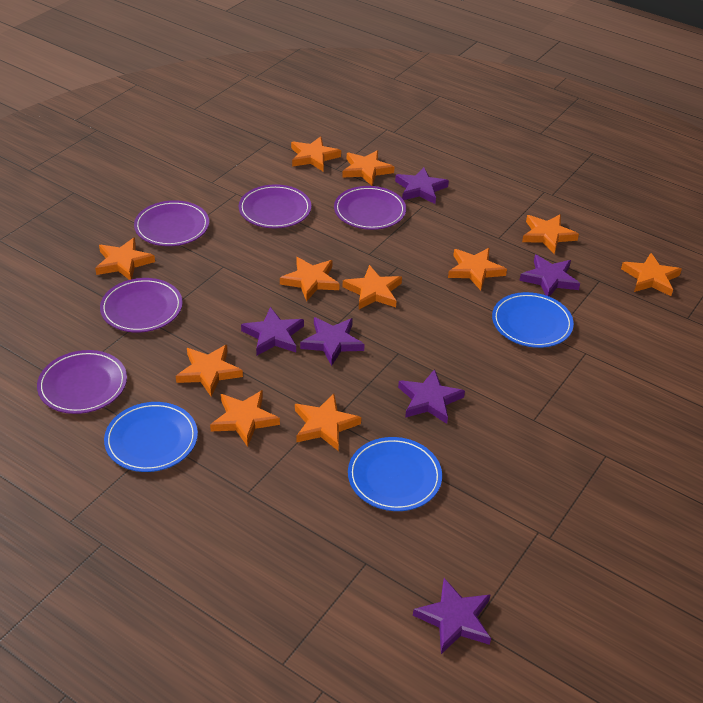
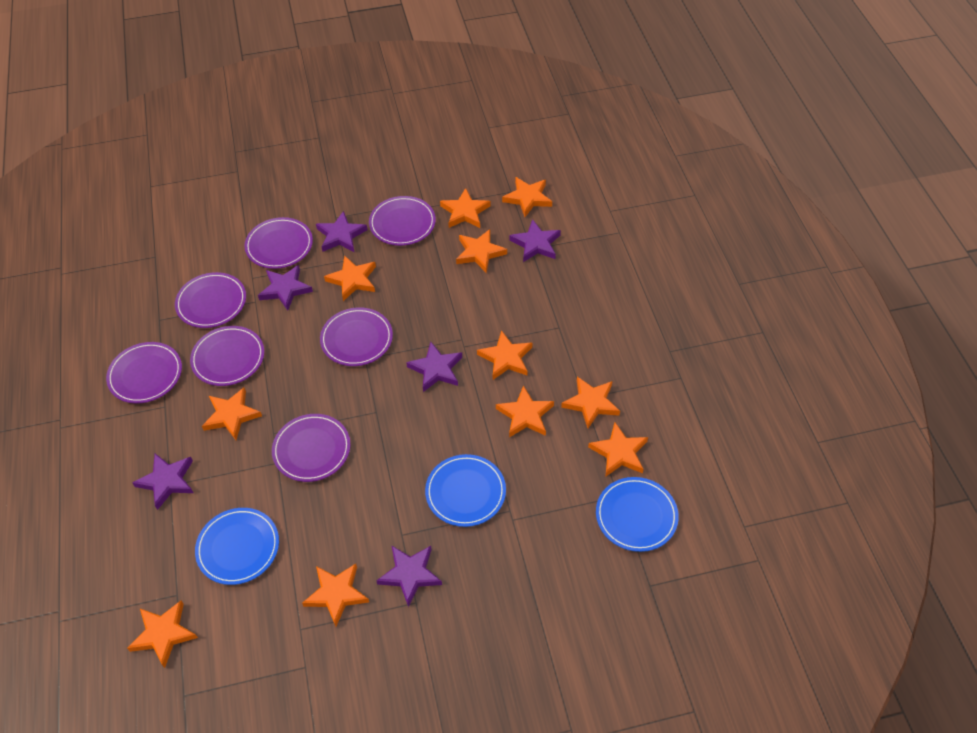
purple plate: [37,350,127,414] [100,278,183,332] [134,200,209,246] [239,184,311,228] [334,186,406,230] = 5 -> [106,342,182,404] [175,272,246,328] [190,326,264,386] [244,217,313,269] [272,414,351,482] [320,307,393,366] [369,196,436,246] = 7

